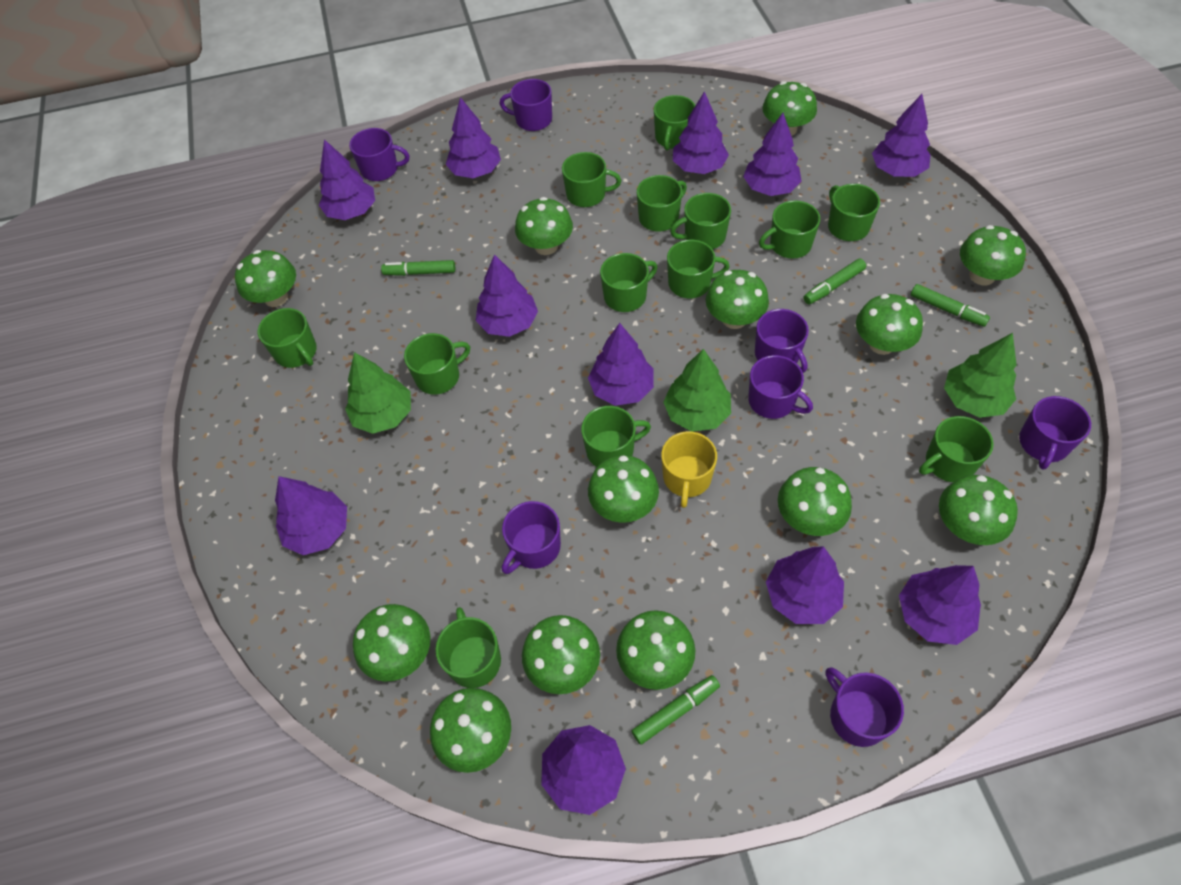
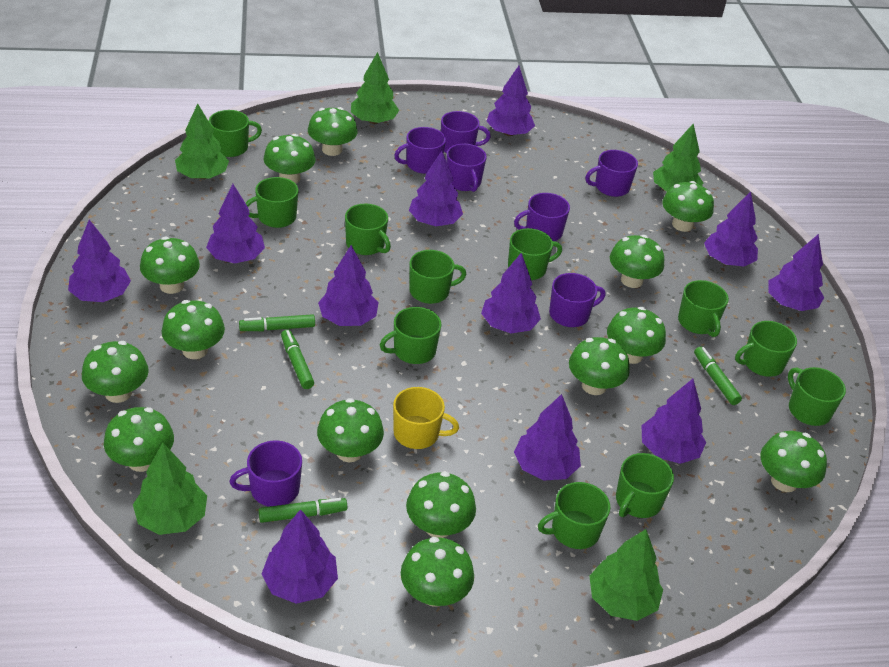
green mug: [258,308,317,368] [404,333,470,394] [436,607,501,688] [562,152,621,207] [581,406,651,467] [600,253,657,312] [637,175,687,231] [654,95,696,151] [667,240,730,298] [670,193,731,249] [759,200,820,259] [828,184,880,241] [919,416,994,482] = 13 -> [209,110,262,157] [246,177,298,228] [345,204,391,255] [380,307,441,364] [409,250,467,304] [508,228,562,280] [538,482,611,549] [616,453,674,518] [678,280,729,337] [735,321,797,377] [788,367,846,426] = 11
green mushroom: [235,250,296,307] [353,604,430,682] [430,688,511,773] [515,197,573,255] [522,615,600,694] [588,455,659,523] [616,610,695,690] [706,270,769,329] [762,81,817,136] [778,467,852,536] [856,294,923,355] [939,475,1018,545] [960,225,1026,285] = 13 -> [82,341,149,403] [104,407,174,472] [140,237,200,294] [162,300,225,359] [264,134,316,184] [308,107,358,156] [317,398,384,462] [401,537,474,607] [406,471,476,538] [569,337,630,395] [607,307,666,364] [610,235,664,288] [662,181,714,232] [761,431,827,492] = 14
green tree: [345,352,411,434] [663,349,731,432] [944,333,1017,418] = 3 -> [133,443,207,535] [175,104,229,179] [351,52,399,124] [589,529,663,621] [653,123,703,192] = 5

